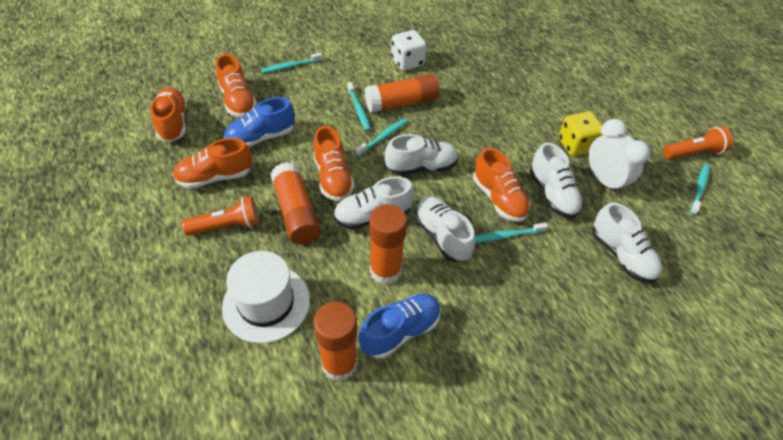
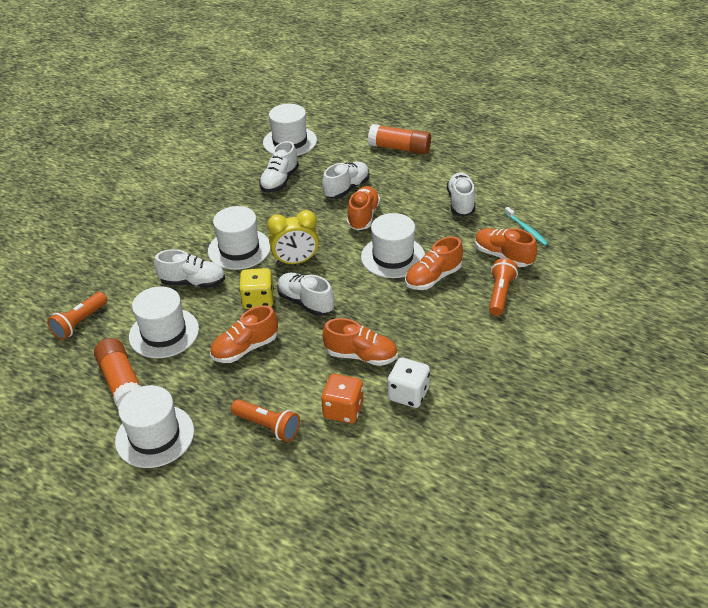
blue shoe: [224,97,295,147] [359,294,441,359] = 2 -> none = 0
orange dice: none = 0 -> [321,374,363,423] = 1
orange flashlight: [182,196,259,235] [663,126,733,159] = 2 -> [47,292,107,340] [231,399,300,442] [489,258,518,316] = 3
orange glue stick: [270,162,321,244] [313,302,358,382] [365,74,439,113] [369,204,407,285] = 4 -> [94,338,141,408] [368,124,431,155] = 2
turquoise toothbrush: [261,53,322,73] [347,82,371,131] [355,118,407,156] [475,222,548,243] [690,164,710,215] = 5 -> [504,207,549,246] = 1
white clock: [589,119,650,195] = 1 -> none = 0
white hat: [222,251,310,343] = 1 -> [115,385,194,468] [129,286,199,358] [208,206,271,270] [263,104,317,156] [361,213,425,278] = 5
yellow clock: none = 0 -> [267,210,319,265] = 1

